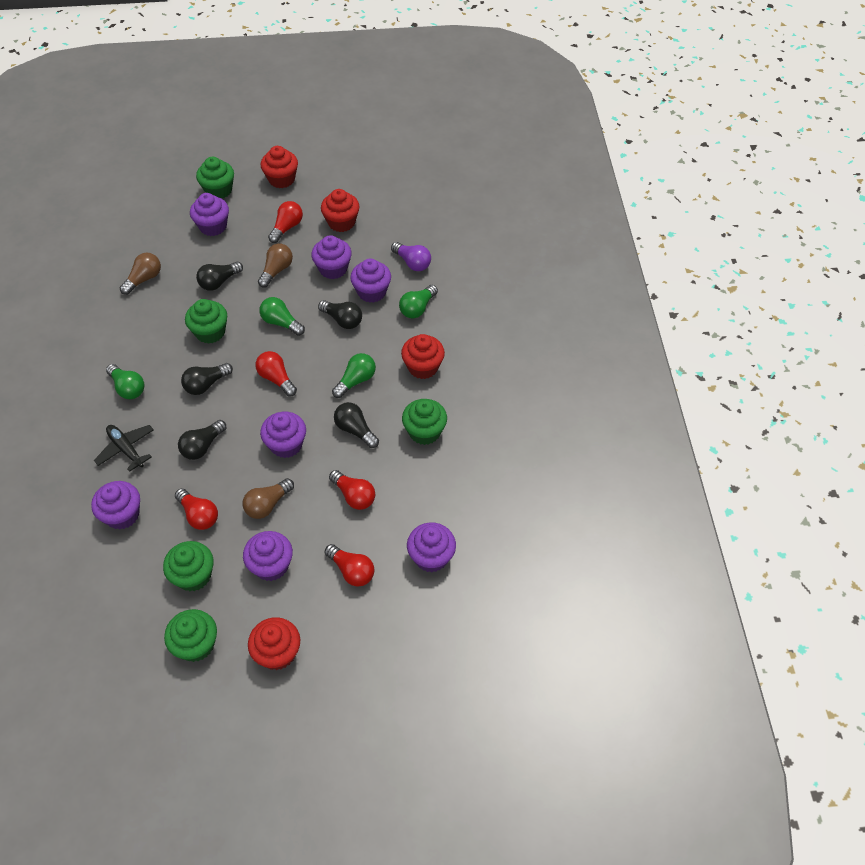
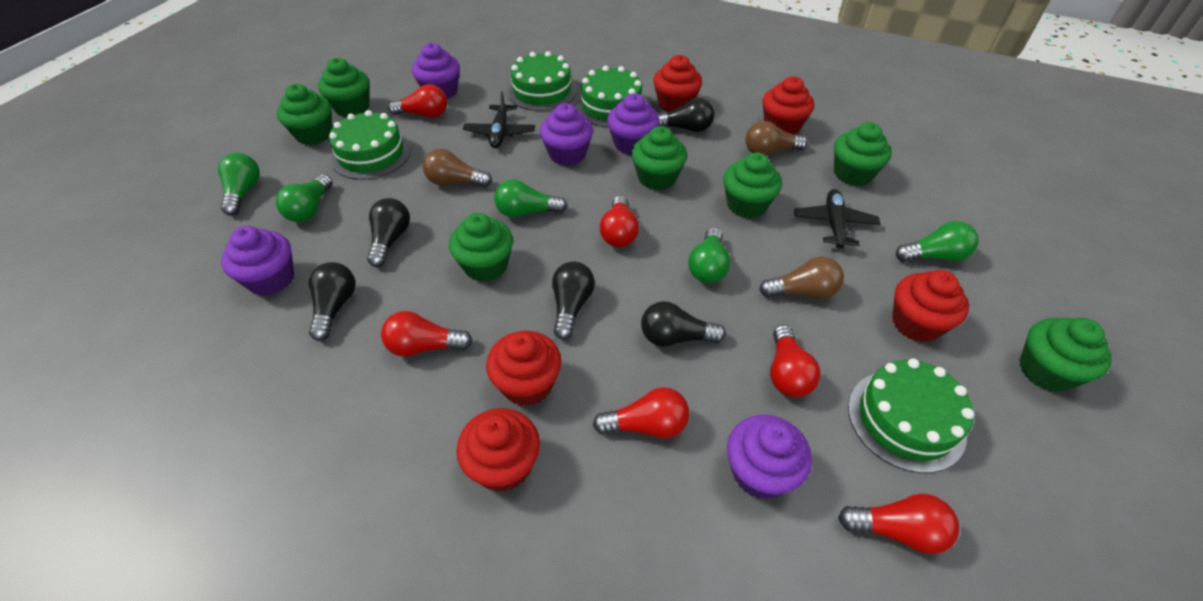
black plane: [94,425,154,472] = 1 -> [463,91,535,148] [794,189,880,248] = 2
green cake: none = 0 -> [329,110,411,180] [507,51,577,111] [576,66,646,127] [848,358,974,473] = 4
green cupcake: [163,541,214,591] [164,609,217,662] [185,299,227,344] [196,157,234,199] [402,399,447,445] = 5 -> [277,84,332,145] [318,58,369,117] [449,213,513,282] [632,126,687,190] [723,153,782,218] [834,122,892,186] [1019,318,1112,392] = 7
green light bulb: [106,364,145,399] [259,297,305,336] [332,353,376,398] [399,285,438,318] = 4 -> [218,153,260,216] [276,174,333,222] [494,179,567,218] [688,228,731,283] [896,221,979,262] = 5
purple cupcake: [91,481,140,530] [190,193,229,236] [243,531,293,581] [260,412,306,458] [311,235,352,279] [350,259,391,303] [407,523,456,572] = 7 -> [221,226,294,296] [412,43,460,99] [540,103,593,166] [607,93,660,155] [727,415,812,499] = 5
purple light bulb: [391,242,431,271] = 1 -> none = 0
red cupcake: [248,617,300,670] [261,146,298,188] [321,189,360,232] [401,334,445,379] = 4 -> [457,408,540,492] [486,331,562,406] [653,55,702,112] [763,76,814,135] [892,270,969,342] = 5
red light bulb: [175,488,218,530] [255,351,297,396] [268,201,303,243] [325,544,374,587] [329,470,375,510] = 5 -> [381,311,473,357] [388,84,447,118] [593,387,689,439] [600,196,639,247] [770,325,821,397] [838,494,960,554] = 6

